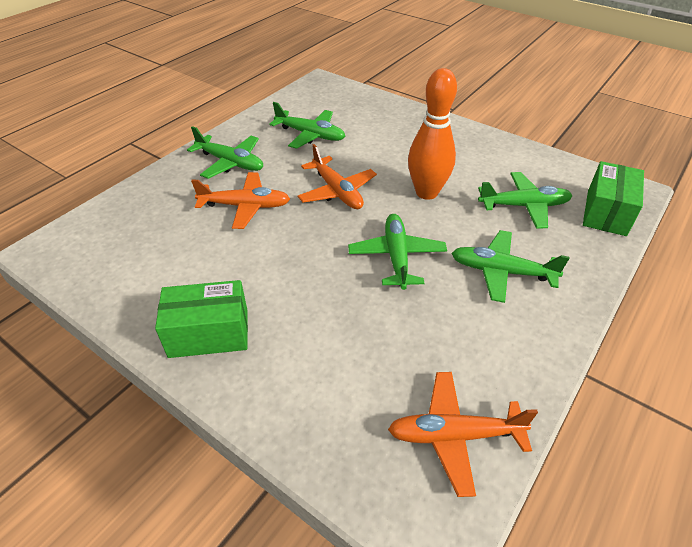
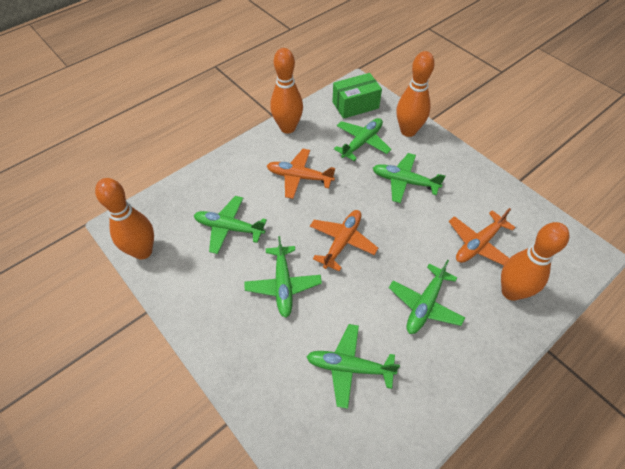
green box: [155,280,248,358] [583,161,644,236] = 2 -> [333,73,382,119] = 1
green plane: [187,126,263,179] [269,102,345,149] [348,214,447,290] [451,230,570,303] [478,172,572,229] = 5 -> [194,196,267,254] [244,236,322,318] [306,324,400,409] [334,118,392,161] [373,153,445,203] [389,260,465,334] = 6
orange bowling pin: [408,68,457,200] = 1 -> [95,178,154,259] [270,48,303,134] [396,51,435,137] [501,222,569,301] = 4

